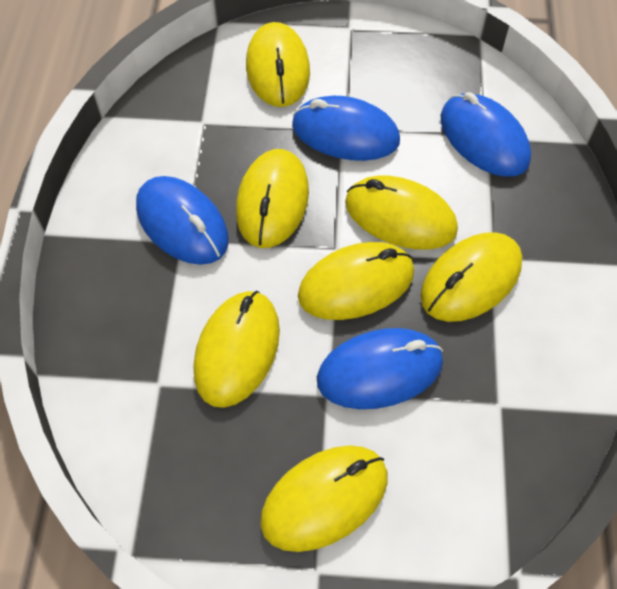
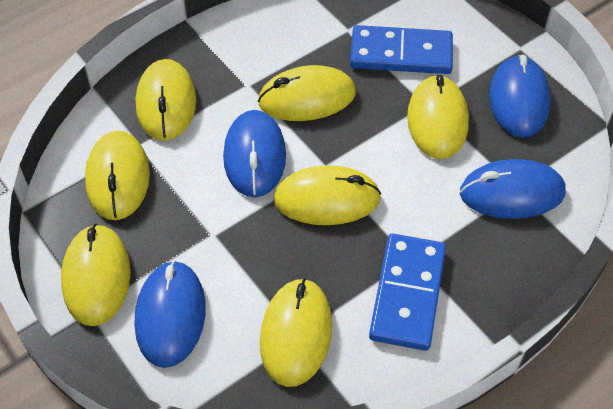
blue domino: none = 0 -> [350,25,453,74] [369,234,446,351] = 2

